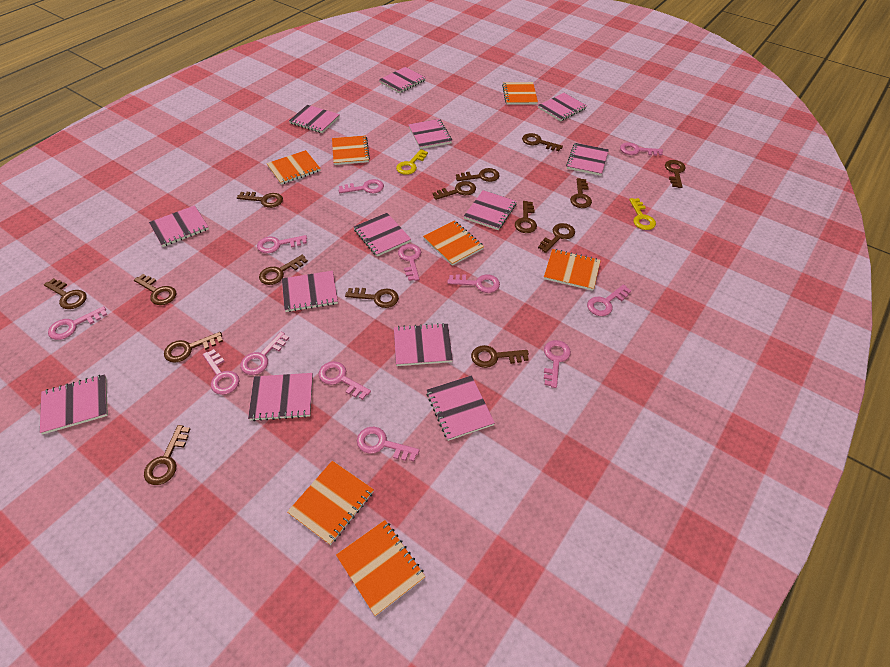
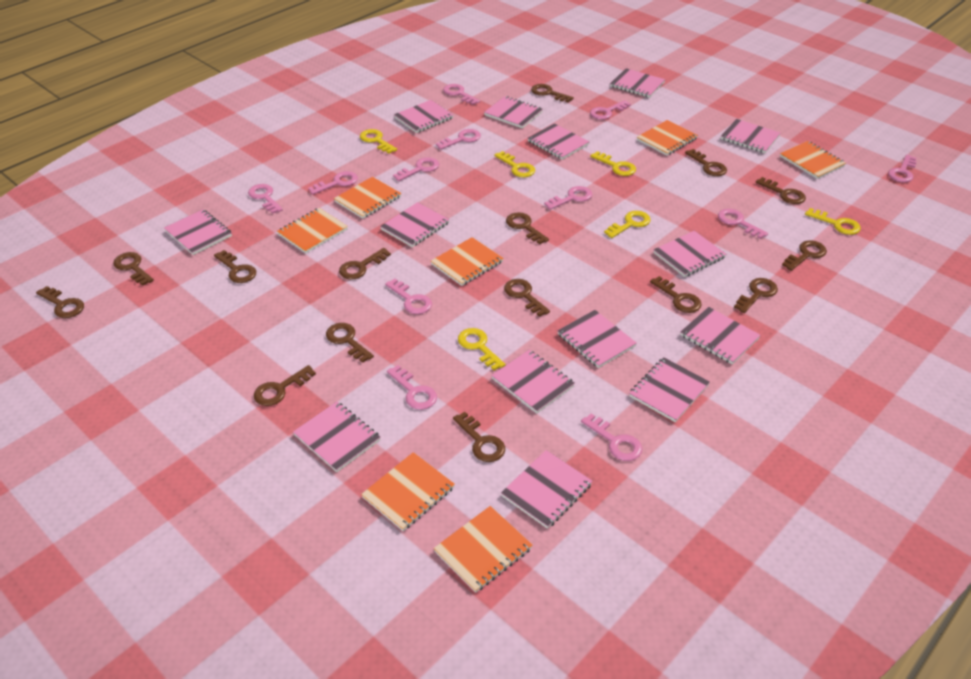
pink notebook: [40,374,108,434] [149,205,209,247] [248,373,313,421] [282,271,338,312] [289,105,340,133] [353,213,411,256] [379,67,426,93] [394,323,453,366] [408,119,452,149] [427,375,495,441] [464,190,517,230] [538,93,587,121] [566,143,609,176] = 13 -> [164,210,232,255] [293,402,381,472] [380,202,449,247] [394,100,453,133] [484,96,543,128] [491,350,575,413] [501,450,592,529] [528,123,589,160] [557,310,637,368] [610,68,665,98] [629,358,710,422] [654,231,726,277] [680,307,761,364] [721,119,781,153] = 14
yellow key: [396,149,428,175] [629,198,656,230] = 2 -> [360,129,397,153] [458,328,505,370] [494,151,535,177] [590,151,636,176] [604,211,650,238] [805,208,861,235] = 6

